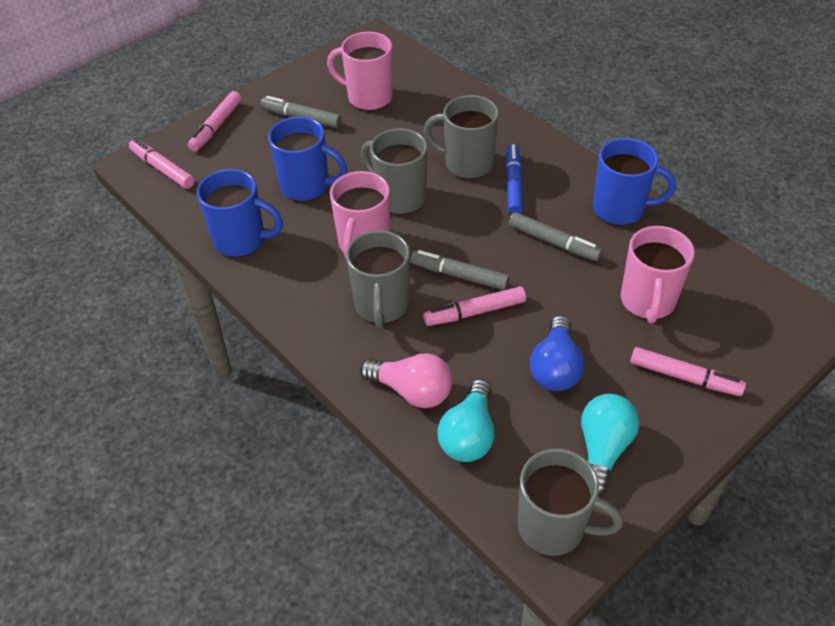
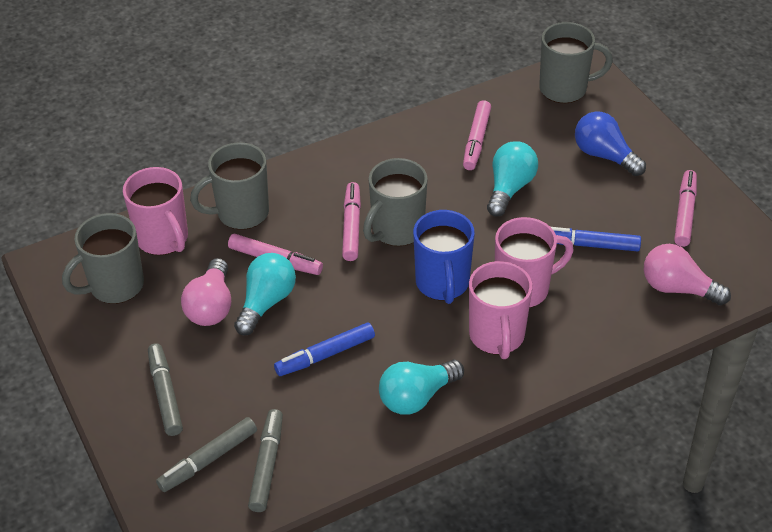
blue marker: [505,144,523,215] = 1 -> [274,322,375,376] [551,227,641,251] = 2
blue mug: [197,169,283,257] [268,116,347,202] [593,138,676,226] = 3 -> [413,210,475,304] = 1
pink light bulb: [360,353,452,408] = 1 -> [181,258,231,326] [644,244,731,305] = 2
turquoise light bulb: [437,379,494,462] [581,394,639,497] = 2 -> [234,253,296,335] [379,360,464,415] [487,141,538,217] = 3

